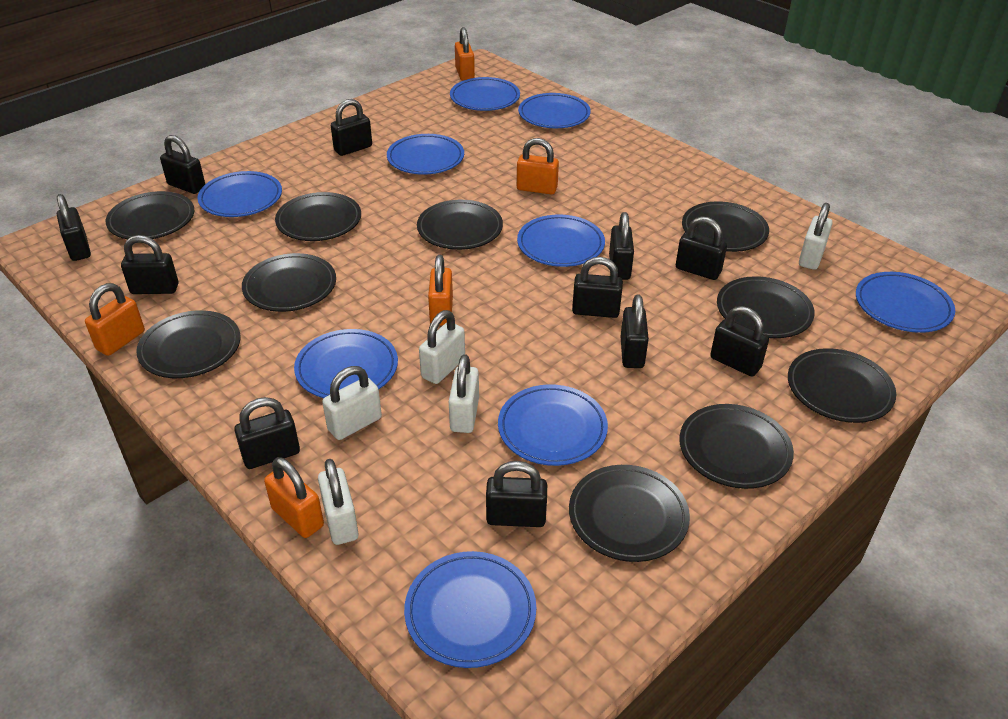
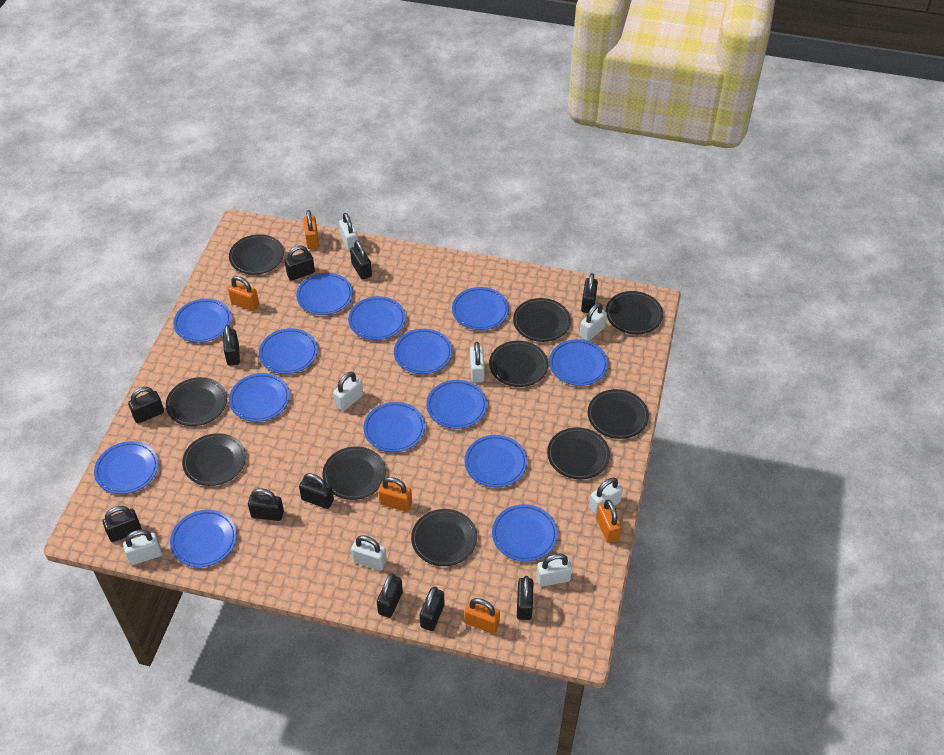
blue plate: [197,171,282,217] [294,329,398,398] [387,134,464,175] [404,551,536,668] [450,77,520,111] [498,384,608,466] [517,214,605,267] [518,93,591,128] [856,272,955,333] = 9 -> [94,441,158,494] [170,510,237,567] [173,299,232,343] [229,373,290,422] [259,328,318,374] [296,273,353,315] [348,296,406,340] [363,402,425,452] [394,329,452,374] [426,380,487,429] [452,287,509,330] [464,435,527,487] [492,504,558,562] [549,339,608,386] = 14
white padlock: [318,459,359,545] [322,366,382,440] [419,310,465,384] [449,354,479,433] [799,203,832,270] = 5 -> [123,530,162,565] [333,372,363,411] [339,213,358,252] [351,535,387,571] [470,342,485,383] [536,554,572,587] [579,303,607,341] [589,478,623,515] = 8

